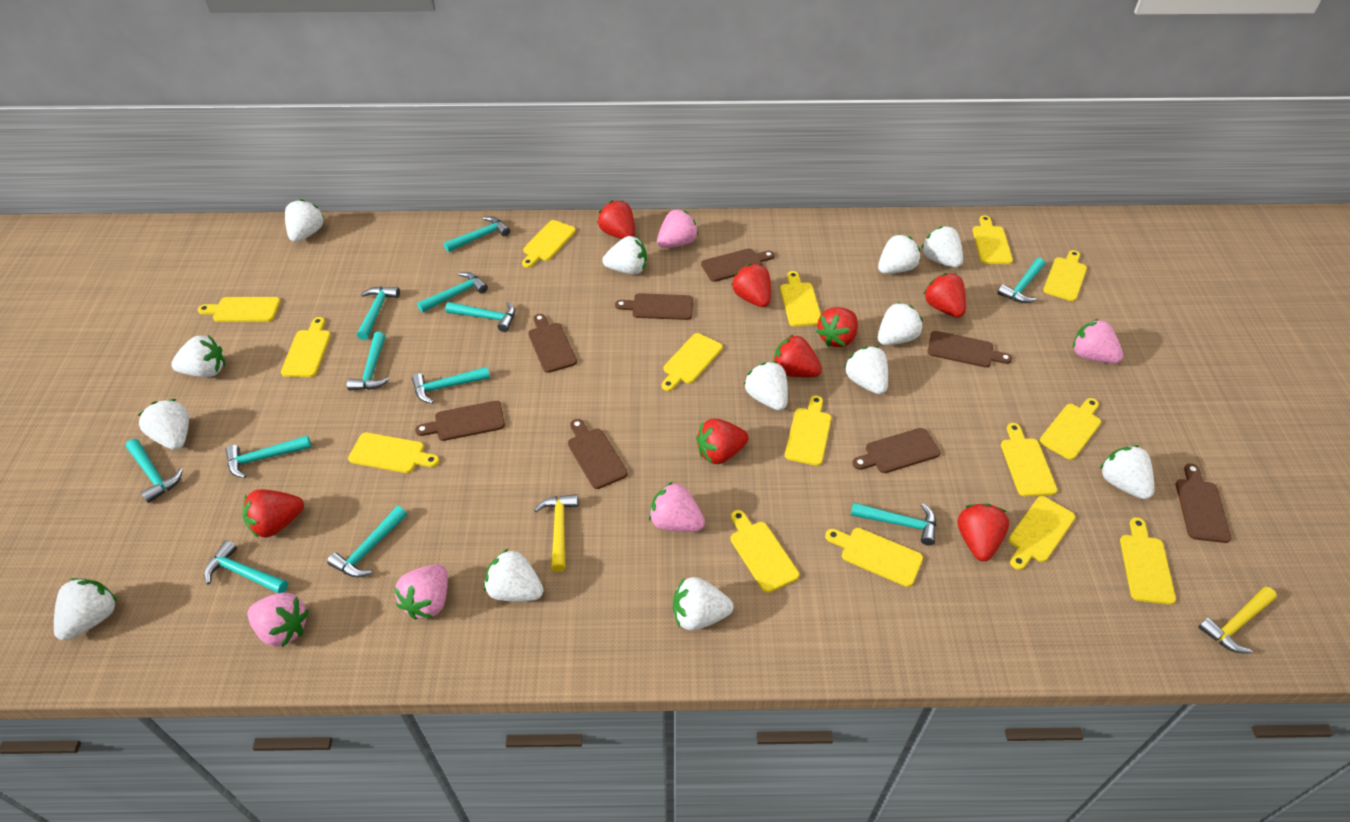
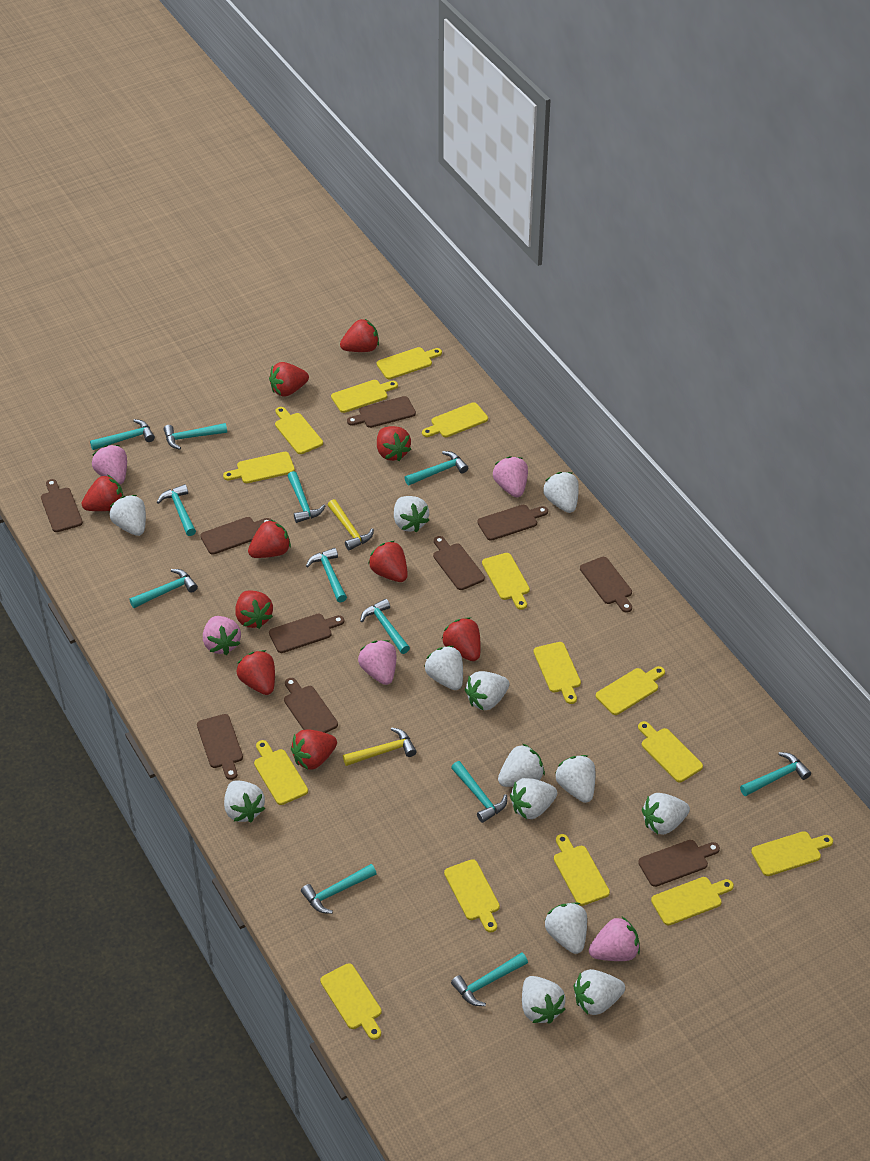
brown cutting board: [415,401,505,441] [528,314,577,373] [568,419,628,489] [615,293,693,320] [701,249,775,282] [852,428,941,473] [928,331,1012,368] [1176,463,1231,543] = 8 -> [41,479,83,532] [197,714,243,780] [200,517,271,554] [269,614,344,653] [284,678,338,733] [347,396,416,428] [433,536,485,590] [477,505,548,541] [580,557,632,613] [638,840,720,887] = 10
red strawberry: [243,489,304,538] [597,200,635,239] [696,419,749,464] [732,264,771,307] [773,334,822,377] [816,307,858,347] [924,273,966,317] [958,504,1009,561] = 8 -> [81,475,123,511] [235,590,273,629] [237,650,275,695] [248,520,291,558] [269,362,309,397] [291,729,337,770] [340,319,379,352] [368,541,408,582] [377,426,411,461] [442,617,481,661] = 10

